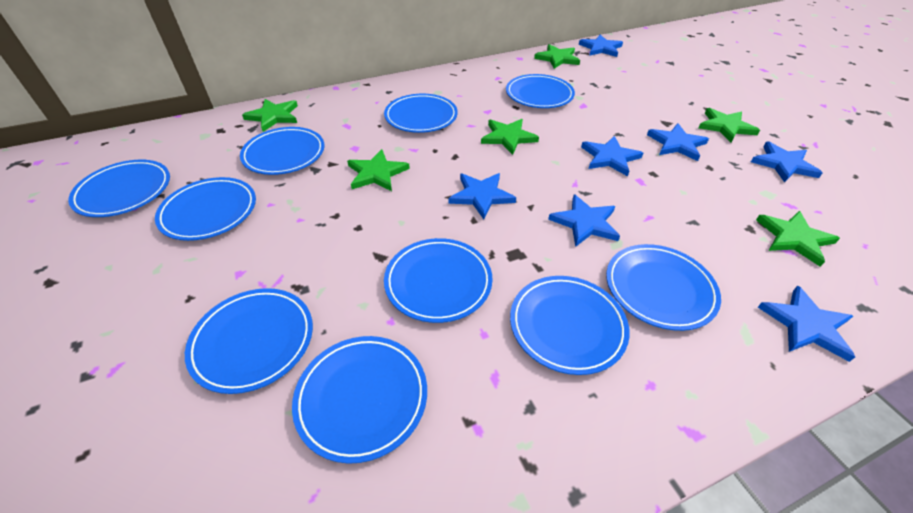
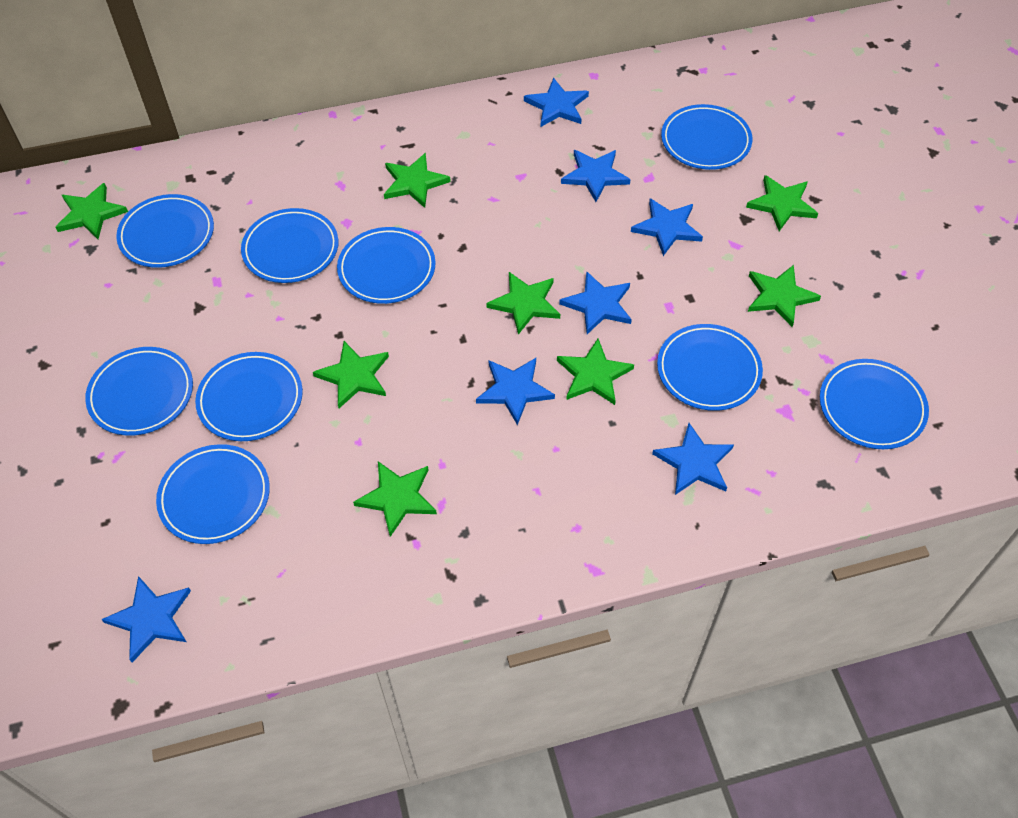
blue plate: [68,160,170,217] [155,177,256,241] [185,288,313,394] [240,127,325,175] [292,336,427,464] [384,94,458,133] [384,238,493,323] [506,74,575,108] [510,276,629,375] [606,244,721,331] = 10 -> [85,347,193,436] [116,194,214,268] [156,444,270,544] [195,352,303,441] [241,208,338,283] [337,227,436,304] [657,324,763,411] [661,104,752,170] [820,359,929,449] = 9
green star: [242,99,298,132] [347,149,410,191] [481,119,539,155] [534,44,580,69] [698,108,760,142] [756,211,840,267] = 6 -> [55,183,128,239] [313,341,389,408] [353,461,437,537] [384,153,451,208] [486,272,560,335] [557,339,634,405] [746,175,818,231] [748,265,821,327] = 8

